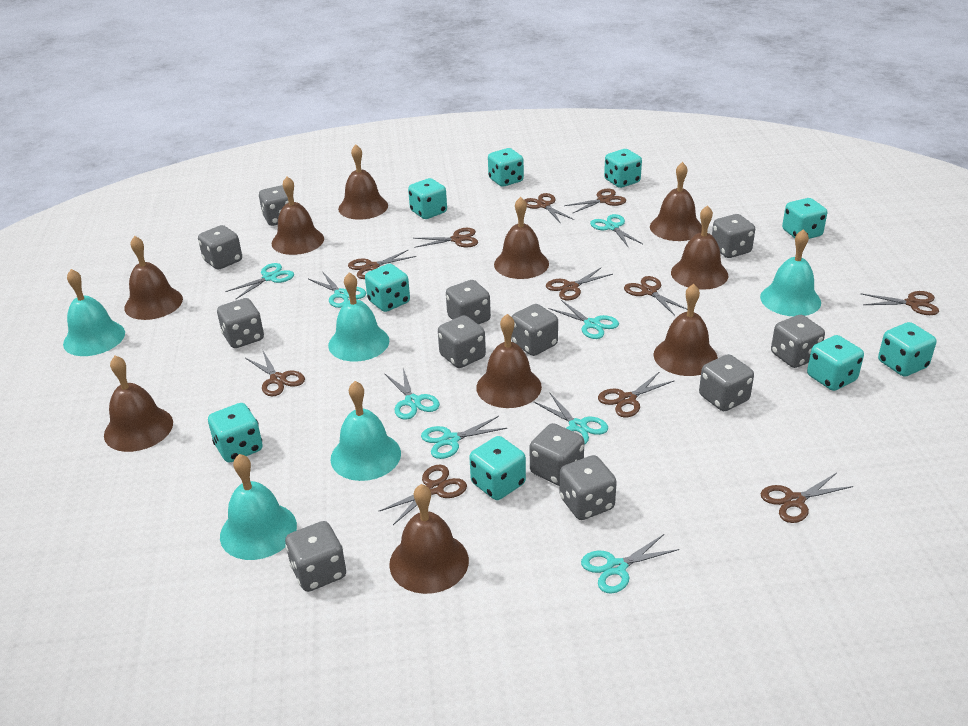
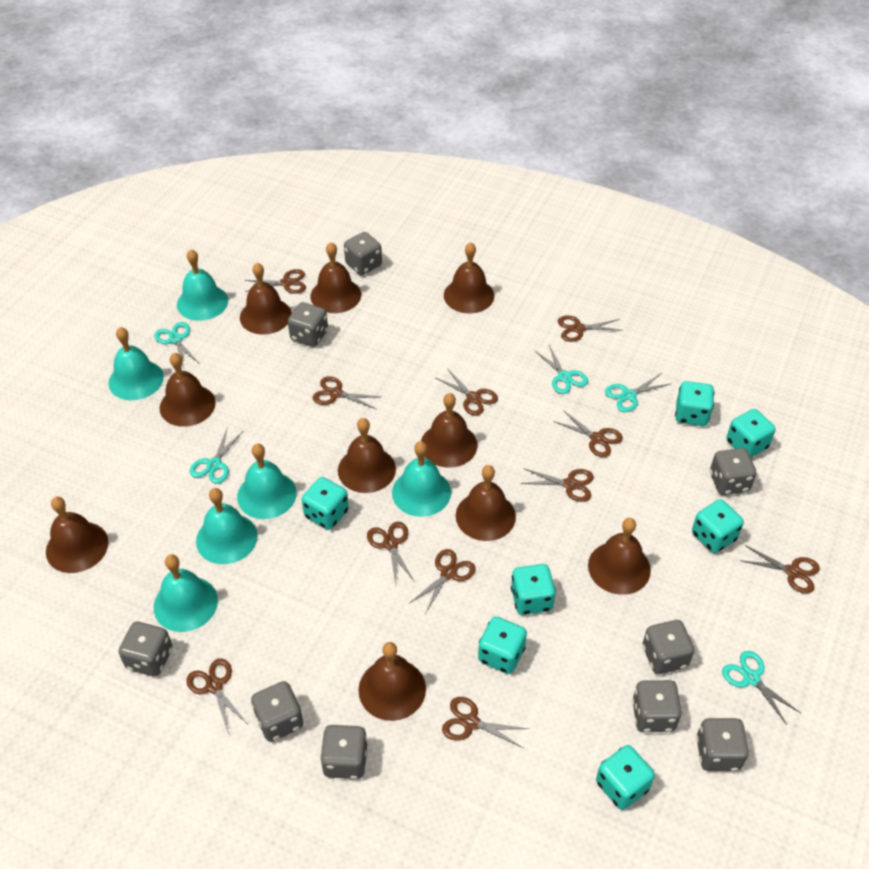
grey dice: [198,225,242,270] [217,298,264,348] [259,185,294,226] [285,521,346,592] [438,315,486,368] [446,280,491,324] [511,304,558,356] [530,423,584,486] [560,455,617,520] [699,354,754,411] [712,214,755,258] [771,315,825,368] = 12 -> [118,622,172,677] [251,681,303,742] [288,302,328,347] [320,725,367,779] [344,232,382,275] [632,680,682,732] [643,620,694,674] [696,718,749,771] [710,448,756,495] = 9
turquoise bell: [63,269,125,356] [220,454,297,560] [328,272,389,361] [330,381,401,481] [760,229,821,316] = 5 -> [109,327,164,400] [154,555,218,632] [177,249,228,321] [196,488,258,564] [237,444,297,519] [392,441,451,517] = 6
turquoise dice: [208,403,263,463] [365,264,410,312] [408,178,447,219] [469,436,526,500] [488,148,524,187] [604,149,642,188] [782,198,827,239] [807,335,864,391] [878,322,936,377] = 9 -> [302,477,349,530] [478,616,527,674] [511,564,556,615] [596,745,655,810] [675,381,714,426] [692,499,744,553] [726,409,776,458] = 7
turquoise scissors: [226,263,294,299] [309,271,366,308] [384,368,440,420] [421,416,508,459] [533,392,608,445] [549,300,619,339] [581,534,679,594] [590,214,643,248] = 8 -> [154,322,200,369] [189,429,243,484] [534,345,588,394] [605,374,670,412] [722,651,802,725] = 5

